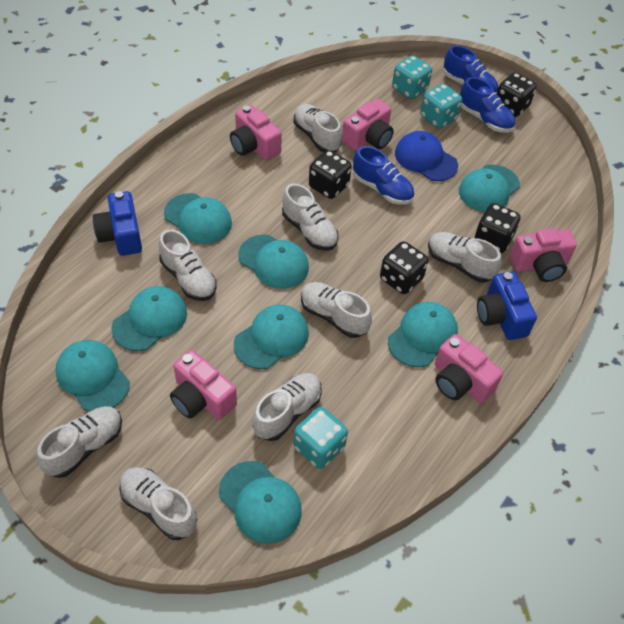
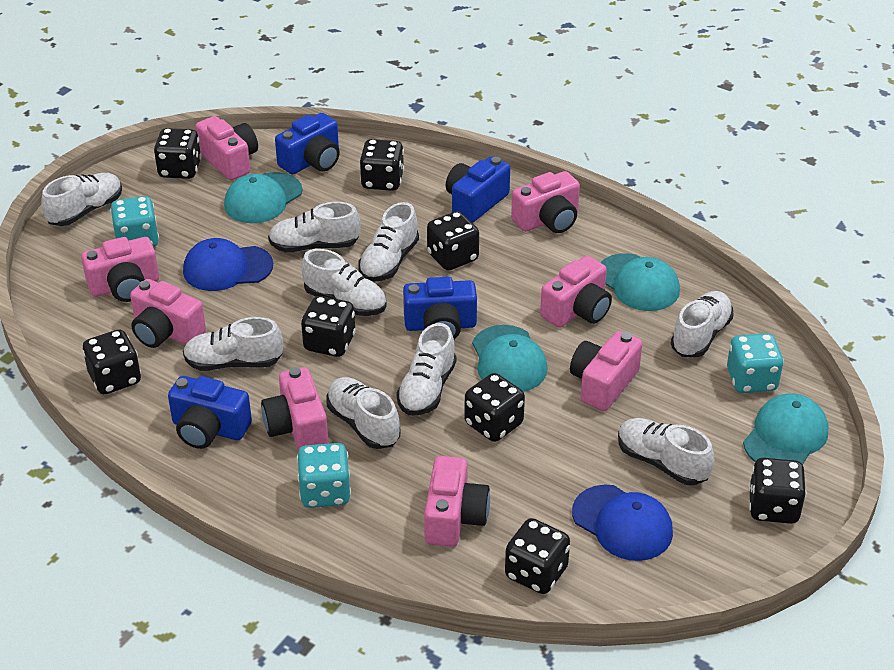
black dice: [309,150,352,199] [380,241,428,294] [475,203,520,253] [497,73,537,117] = 4 -> [82,330,141,394] [154,128,201,179] [301,296,356,357] [360,139,404,191] [427,211,479,270] [464,373,525,442] [505,518,570,594] [749,458,806,524] = 8
blue camera: [93,191,142,256] [477,272,537,340] = 2 -> [168,376,252,449] [275,113,340,175] [403,277,477,339] [446,156,510,223] = 4
blue cap: [395,131,458,181] = 1 -> [183,238,273,291] [572,484,673,561] = 2
blue shoe: [353,146,414,205] [443,45,498,93] [460,77,515,133] = 3 -> none = 0
pink camera: [170,350,237,420] [230,105,282,161] [342,99,394,151] [435,334,503,403] [510,228,577,282] = 5 -> [81,237,159,302] [130,279,206,348] [195,116,258,180] [261,367,328,450] [424,456,490,547] [511,171,580,233] [540,256,612,328] [570,331,643,411] = 8
turquoise cap: [55,340,130,411] [112,286,187,351] [164,193,232,244] [219,461,302,544] [234,304,309,369] [238,234,309,289] [388,302,458,367] [459,164,520,212] = 8 -> [224,172,302,223] [472,325,548,392] [600,253,680,311] [743,393,828,465] = 4
white shoe: [37,406,122,478] [119,467,197,540] [159,229,217,301] [253,373,322,441] [282,184,339,251] [294,104,342,152] [301,282,372,338] [428,232,502,283] = 8 -> [41,173,122,226] [183,317,283,371] [268,202,361,252] [301,249,387,316] [327,377,400,449] [358,202,419,282] [396,323,456,416] [618,418,714,485] [671,291,734,358] = 9

